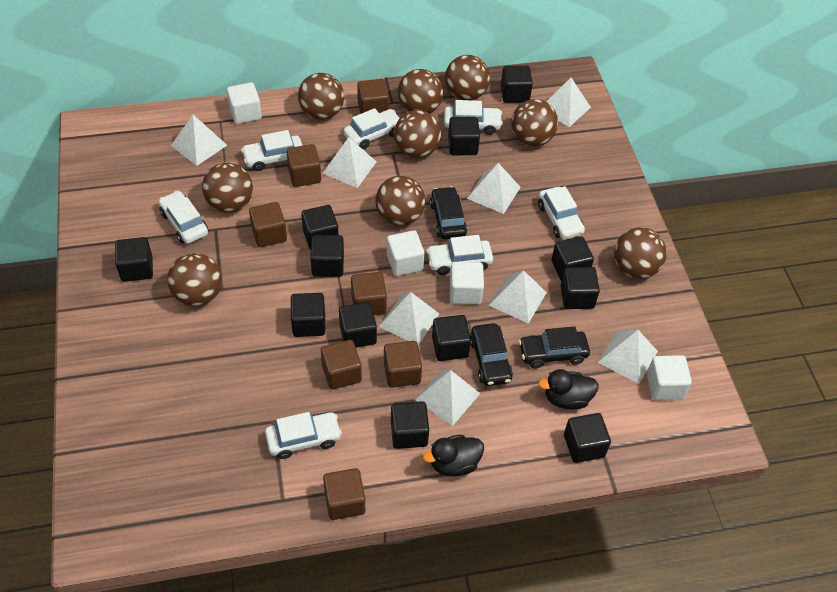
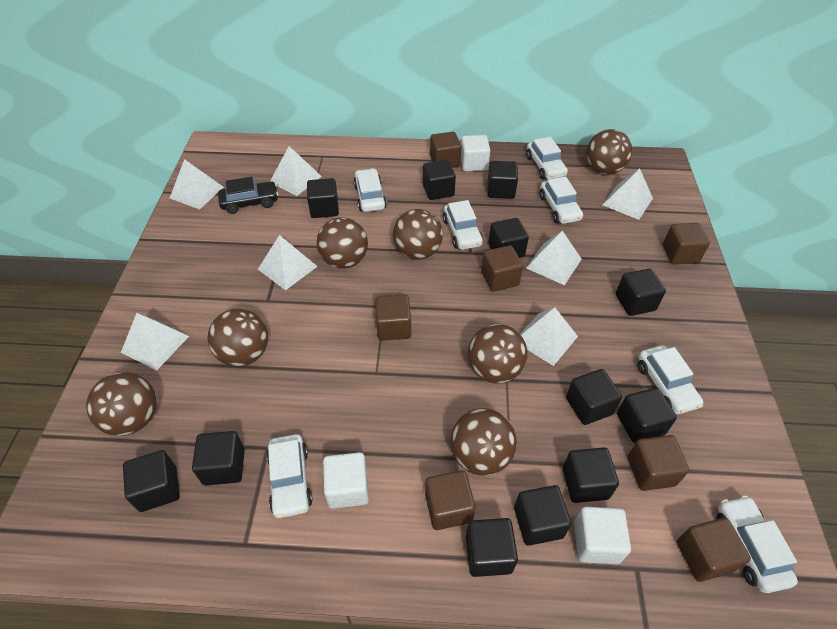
black car: [430,186,467,240] [470,323,513,386] [519,326,590,368] = 3 -> [218,177,278,214] = 1
black duck: [423,435,484,476] [538,369,599,410] = 2 -> none = 0
brown ball: [167,253,222,307] [202,162,253,213] [298,73,344,120] [375,176,425,226] [394,110,441,158] [398,69,443,114] [445,55,490,100] [511,99,558,146] [614,227,667,279] = 9 -> [86,372,157,436] [207,309,268,367] [317,217,368,269] [393,209,443,260] [450,408,517,476] [468,324,528,383] [586,129,632,175] = 7
white cube: [227,82,262,124] [387,230,424,276] [450,262,484,304] [647,355,692,400] = 4 -> [323,452,369,509] [461,135,490,172] [574,507,631,564] = 3
white pyramid: [171,115,227,166] [322,137,377,188] [379,292,439,345] [415,369,480,426] [467,163,521,214] [489,270,547,324] [546,78,591,127] [597,330,658,384] = 8 -> [121,313,189,371] [170,159,223,209] [258,235,318,290] [270,146,322,196] [520,307,578,366] [526,230,582,285] [603,168,653,220] = 7

